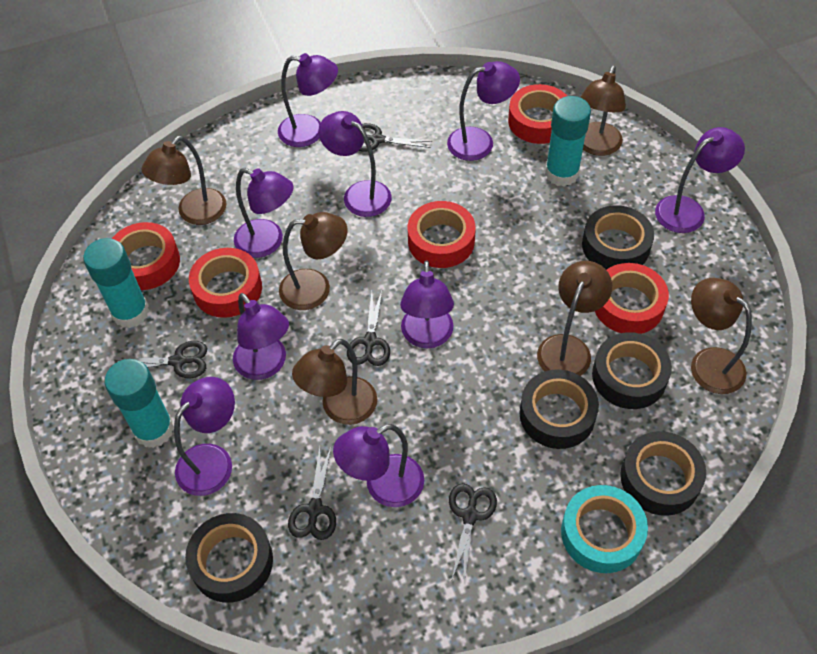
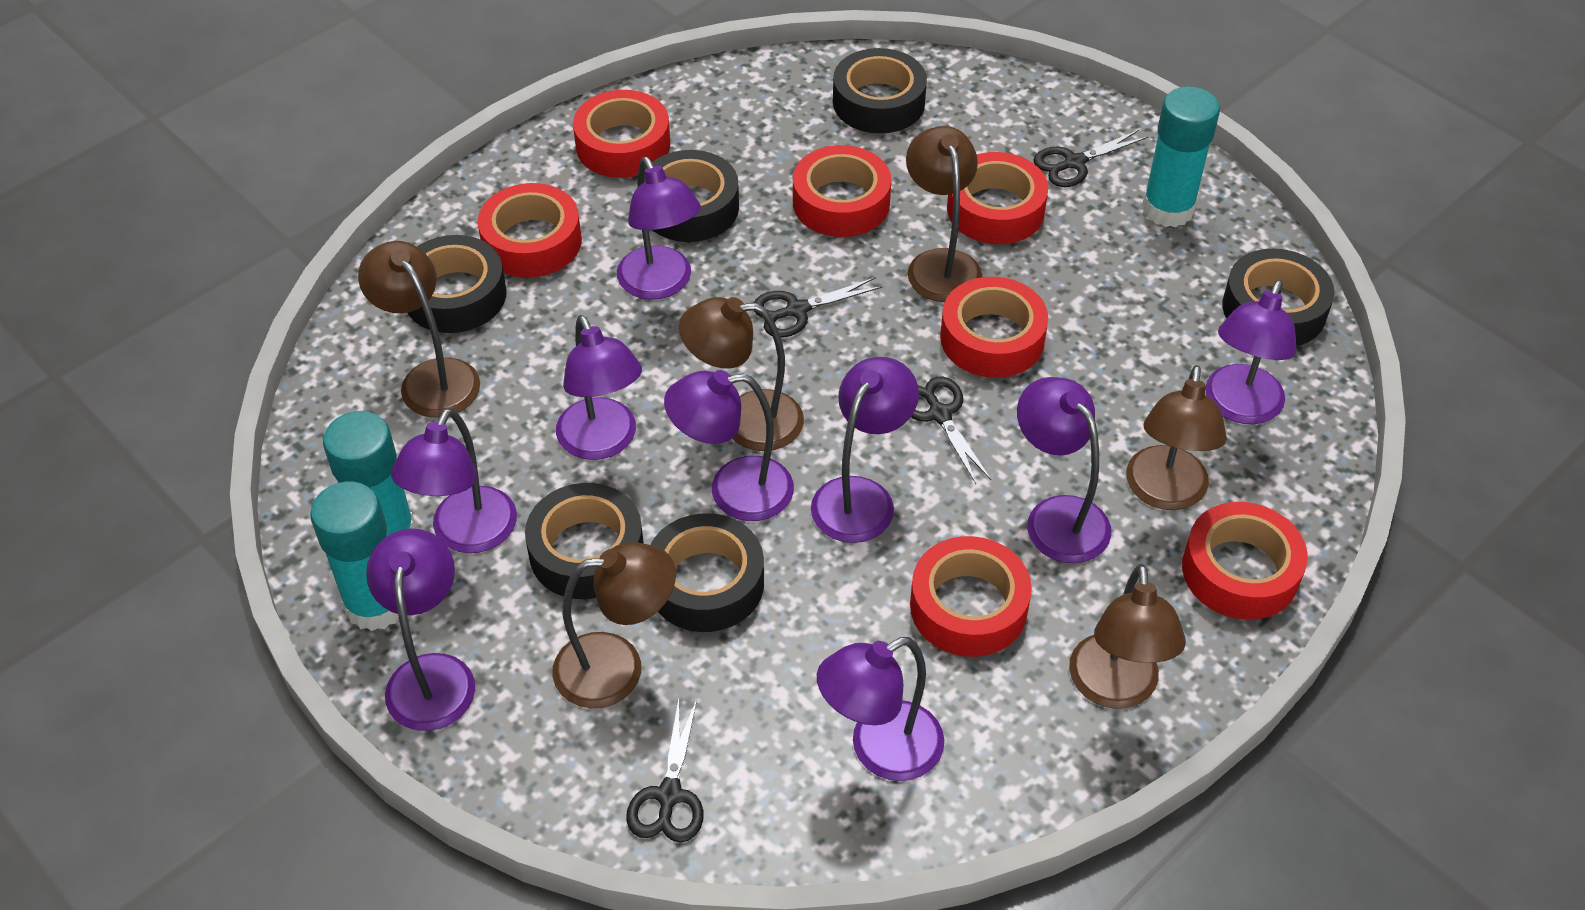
black scissors: [116,341,207,379] [288,447,336,540] [347,291,390,366] [359,123,432,151] [449,483,497,582] = 5 -> [626,698,704,843] [754,277,883,338] [911,377,991,484] [1033,130,1148,187] = 4
black tape: [185,513,273,603] [520,369,599,449] [582,205,654,270] [592,332,672,409] [620,431,706,516] = 5 -> [407,235,506,333] [525,483,644,599] [645,150,739,242] [650,513,764,632] [833,48,927,133] [1222,248,1334,346] = 6
red tape: [112,222,180,290] [189,248,262,318] [408,201,476,268] [508,84,567,144] [595,263,669,334] = 5 -> [478,183,582,278] [573,90,670,178] [793,145,891,237] [910,536,1032,657] [940,277,1048,378] [947,152,1048,244] [1182,502,1307,620] = 7
turquoise tape: [561,485,648,573] = 1 -> none = 0

